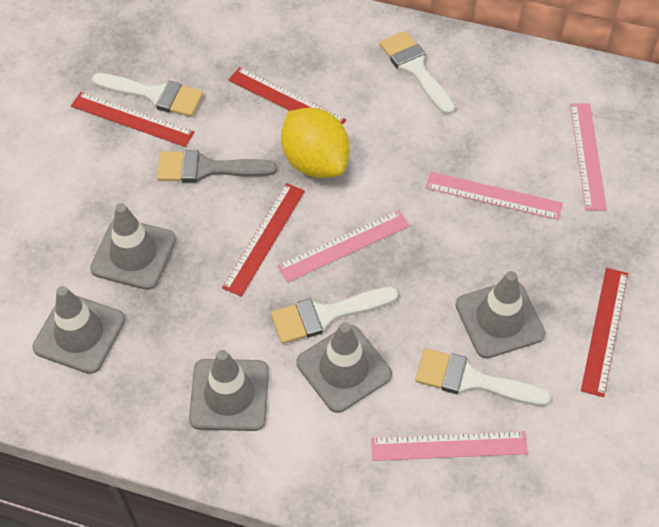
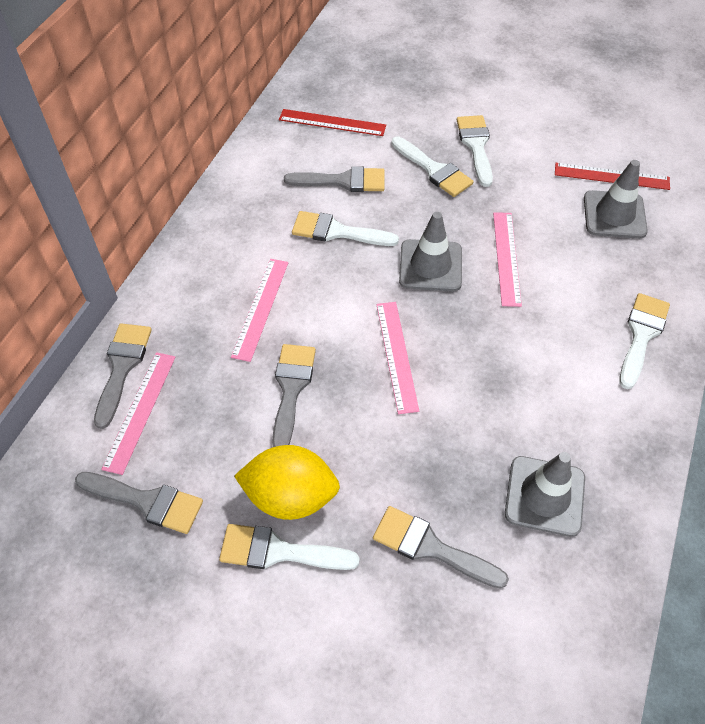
grey brush: [157,150,277,183] = 1 -> [75,472,203,534] [94,323,152,429] [272,344,316,447] [284,166,385,192] [373,506,509,589] = 5
grey traffic cone: [32,286,125,374] [90,203,176,290] [189,350,269,431] [296,322,392,413] [456,271,545,358] = 5 -> [399,212,462,291] [505,452,585,537] [584,160,648,239] = 3
red ruler: [71,92,194,147] [222,183,305,297] [228,67,346,125] [581,268,628,397] = 4 -> [279,109,386,136] [555,163,670,190] = 2
white brush: [92,73,203,117] [271,287,398,344] [379,31,455,115] [415,348,551,406] = 4 -> [219,524,360,570] [292,211,399,246] [391,136,473,197] [457,115,493,187] [619,293,670,389] = 5

